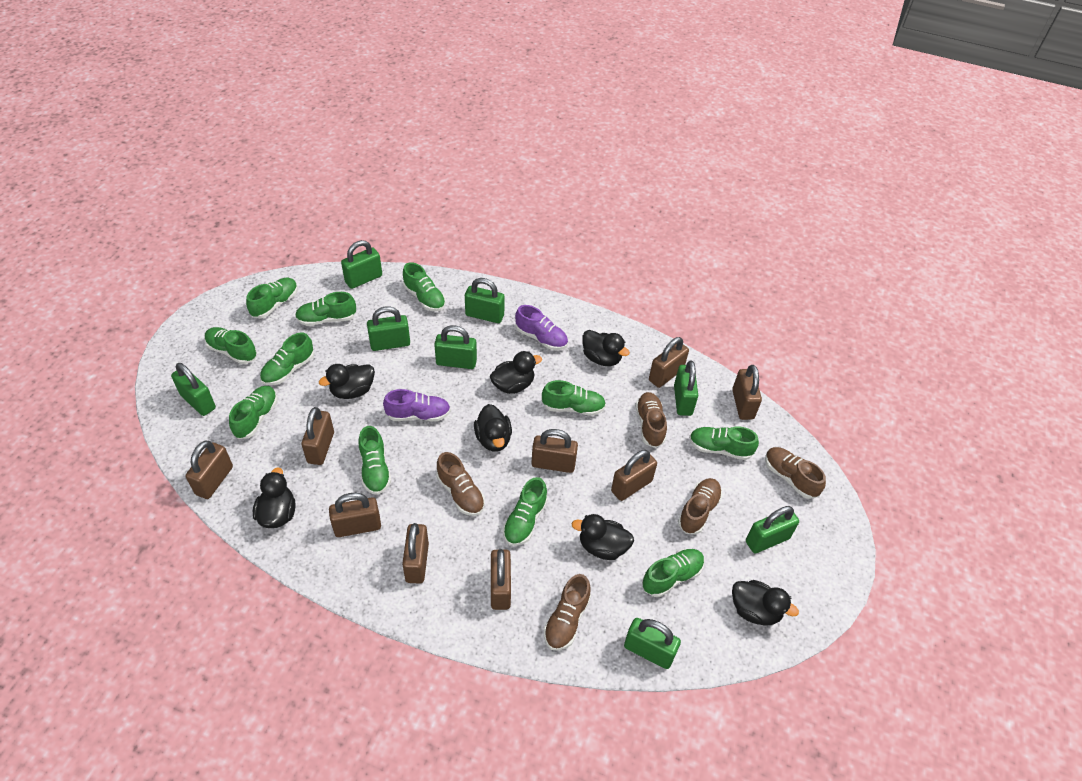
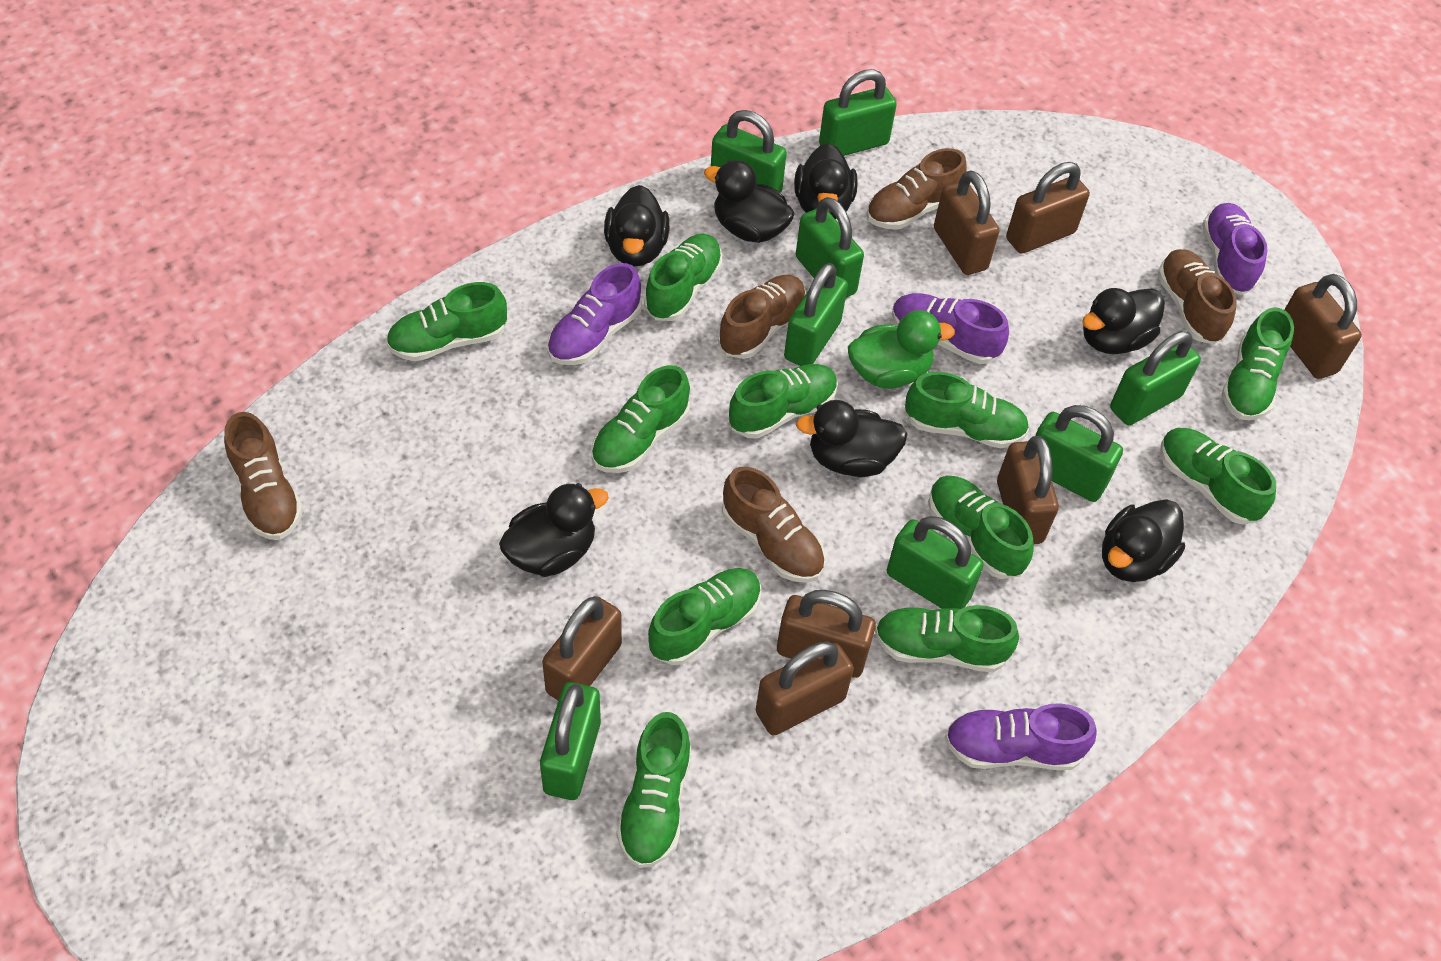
brown padlock: [186,440,233,499] [301,407,334,465] [329,493,381,537] [402,523,429,584] [491,549,511,610] [532,429,578,473] [611,450,657,501] [649,337,689,388] [732,365,762,420] = 9 -> [542,596,622,700] [756,641,854,736] [777,590,876,678] [934,170,999,275] [997,436,1059,544] [1006,162,1090,254] [1284,274,1362,379] = 7
green duck: none = 0 -> [848,310,955,389] = 1
purple shoe: [383,389,451,421] [515,305,568,350] = 2 -> [547,263,642,365] [892,293,1009,364] [944,703,1097,770] [1202,203,1268,295] = 4

